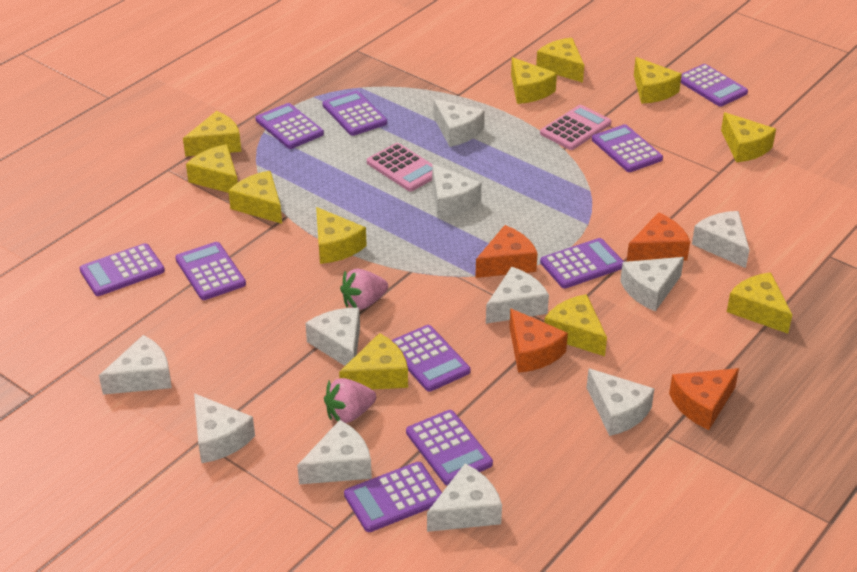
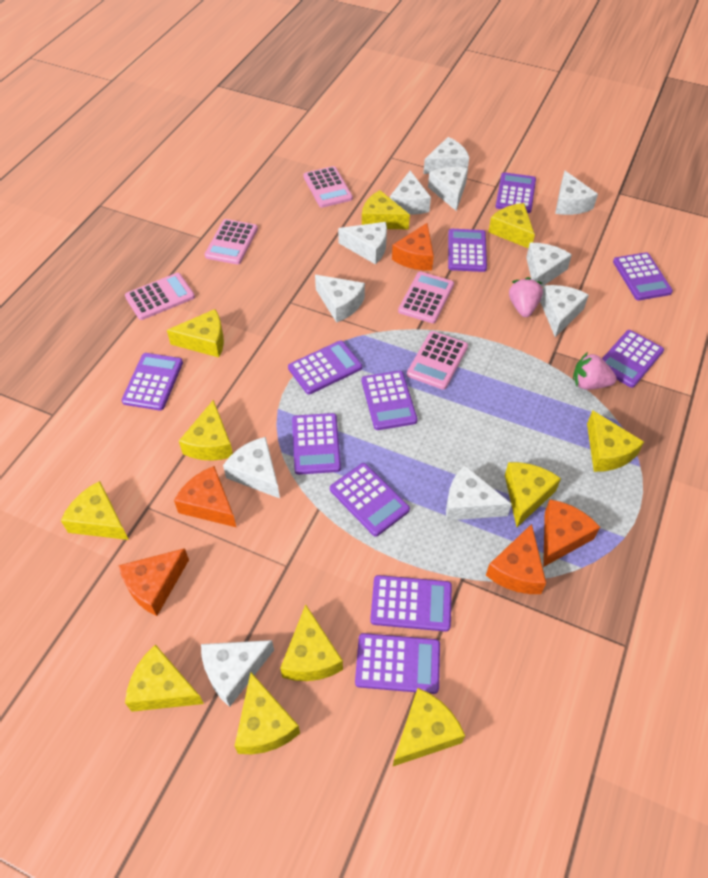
orange cheese: [475,225,538,278] [509,308,568,373] [627,212,690,262] [669,368,739,430] = 4 -> [119,548,189,616] [174,466,236,527] [392,223,434,271] [486,524,546,594] [543,499,600,567] = 5
pink calculator: [367,143,432,192] [540,105,611,150] = 2 -> [125,273,195,320] [205,219,258,265] [303,166,353,208] [398,272,454,323] [407,331,468,390] = 5
purple calculator: [80,243,165,296] [175,242,246,300] [255,103,324,149] [323,91,387,136] [344,462,442,532] [391,325,470,392] [406,410,493,485] [540,238,624,288] [592,124,663,172] [681,64,748,107] = 10 -> [122,353,183,411] [288,341,362,395] [292,413,341,475] [330,463,410,537] [355,633,440,694] [362,371,418,430] [370,575,452,632] [448,229,487,272] [495,172,536,213] [602,330,664,388] [613,252,673,300] = 11

